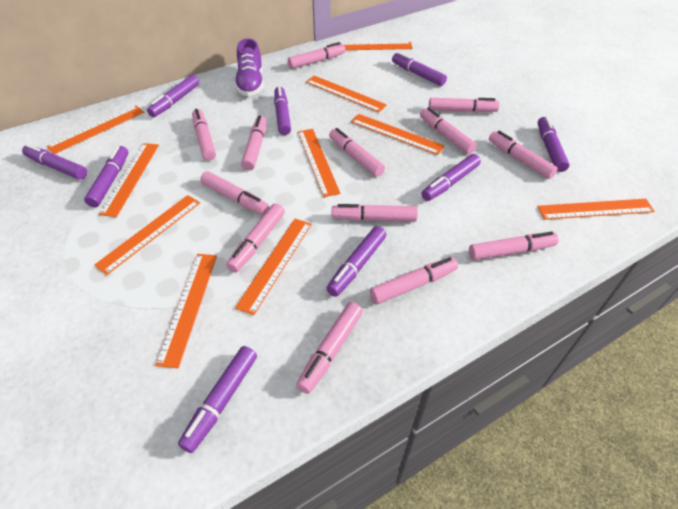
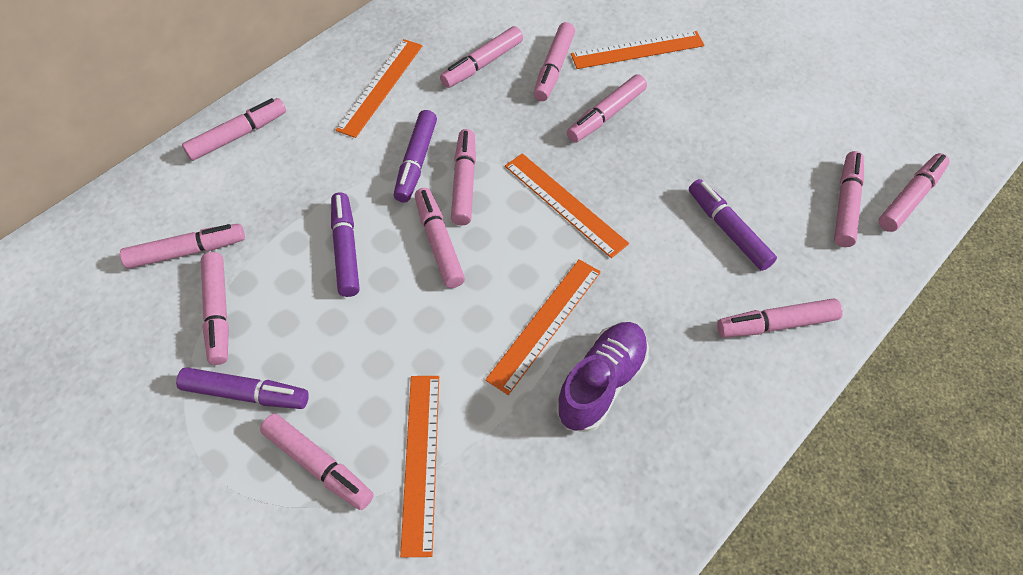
orange ruler: [46,106,144,154] [94,195,200,275] [99,143,159,217] [155,254,217,368] [235,219,312,315] [298,129,341,197] [306,76,387,112] [332,42,413,50] [351,114,445,155] [537,199,655,220] = 10 -> [336,39,422,138] [400,376,439,557] [485,259,601,395] [505,153,629,258] [571,31,704,69] = 5
pink marker: [192,109,216,160] [200,171,269,215] [226,203,285,273] [241,115,267,171] [288,42,346,69] [296,302,363,394] [329,128,385,177] [332,204,418,221] [370,257,458,304] [420,107,477,154] [429,98,500,113] [469,232,559,260] [489,131,558,179] = 13 -> [120,224,245,269] [182,98,286,161] [201,252,229,365] [260,414,374,510] [415,188,465,288] [440,26,523,88] [451,129,476,226] [533,22,575,101] [567,74,647,143] [717,299,843,338] [834,151,864,247] [878,153,950,232] = 12
purple marker: [22,144,87,180] [84,146,128,207] [147,75,199,117] [178,346,257,453] [274,86,291,135] [326,226,386,297] [392,52,447,86] [421,154,481,201] [538,116,570,172] = 9 -> [176,367,309,409] [331,192,360,297] [394,110,437,202] [689,179,777,271] = 4

